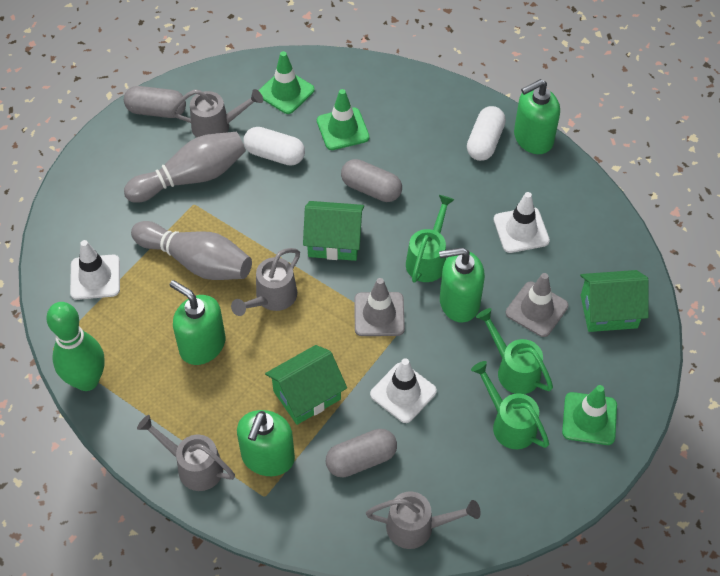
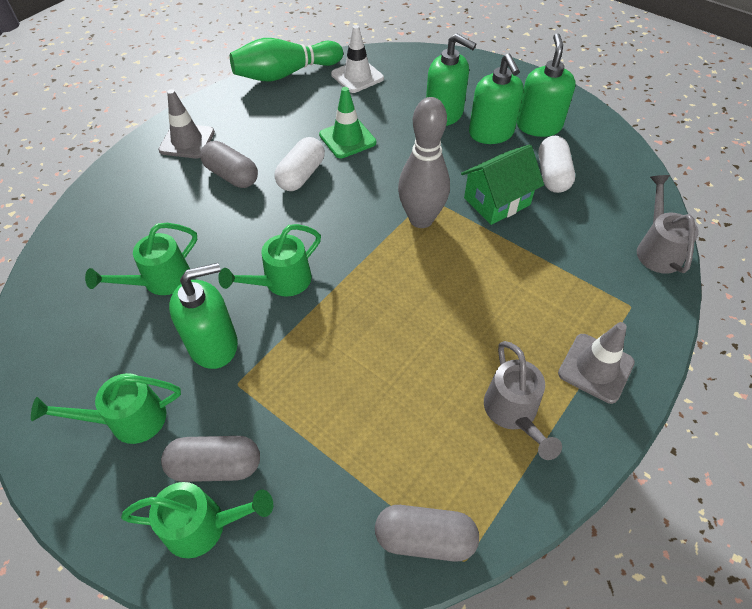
green house: [265,345,347,425] [303,201,364,261] [580,270,649,332] = 3 -> [461,144,544,225] = 1
green traffic cone: [258,51,315,114] [317,89,370,150] [562,385,617,445] = 3 -> [319,87,376,158] = 1
green watering can: [406,195,455,283] [471,361,549,449] [476,308,553,394] = 3 -> [31,373,181,444] [85,223,197,295] [121,482,273,558] [218,224,321,297] = 4
grey bowling pin: [124,132,246,203] [131,221,252,280] = 2 -> [398,97,450,228] = 1
grey watering can: [137,415,235,491] [171,89,263,137] [231,248,300,316] [366,491,481,549] = 4 -> [484,341,562,460] [637,175,699,274] = 2
white traffic cone: [70,240,120,300] [370,358,437,423] [494,192,550,253] = 3 -> [331,25,384,93] = 1

